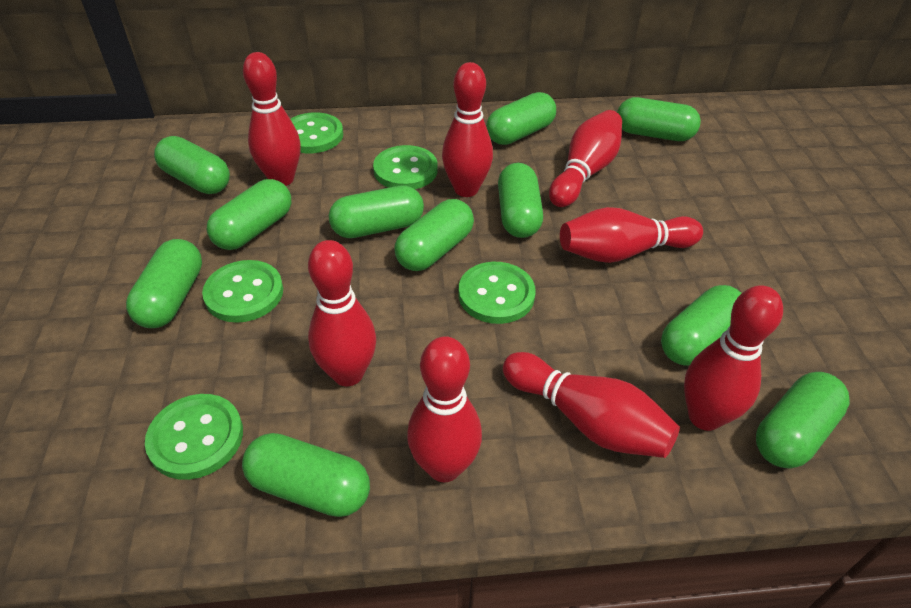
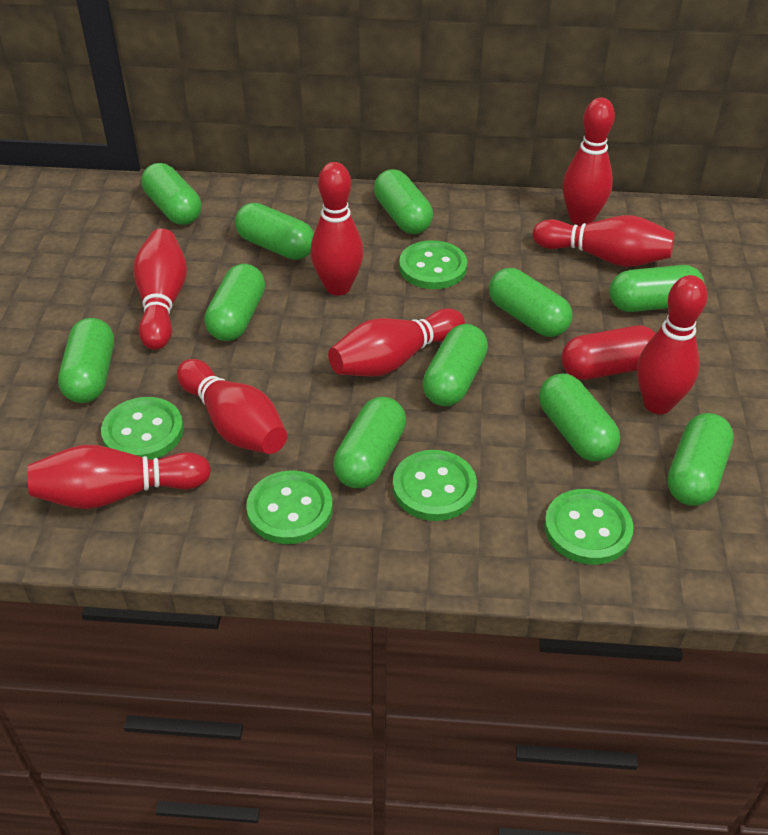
red capsule: none = 0 -> [561,325,656,380] = 1

